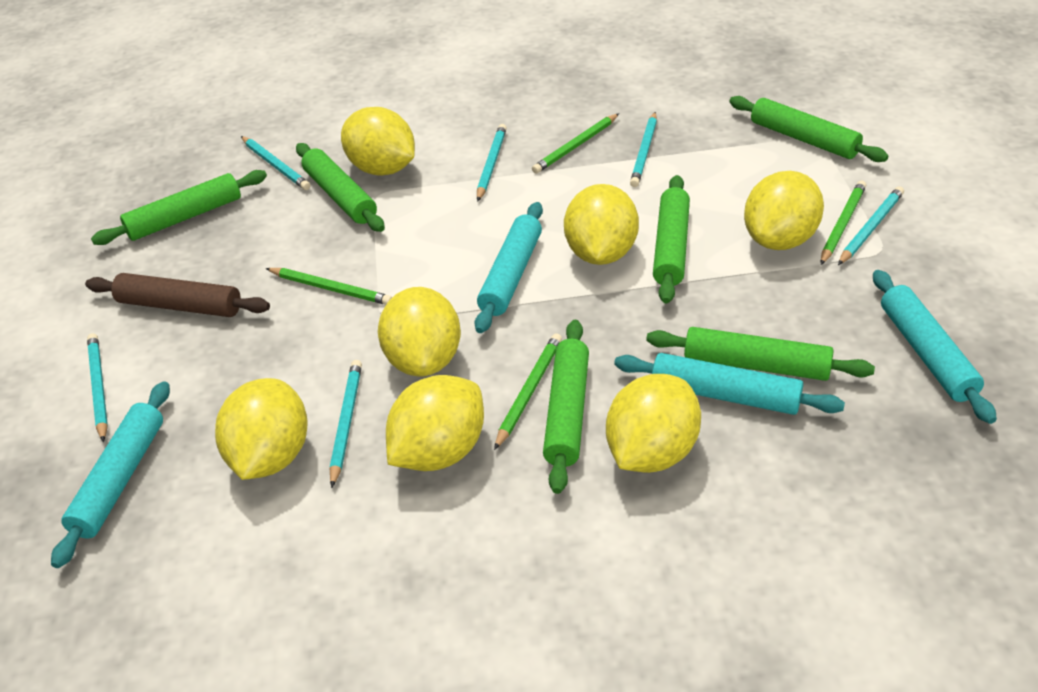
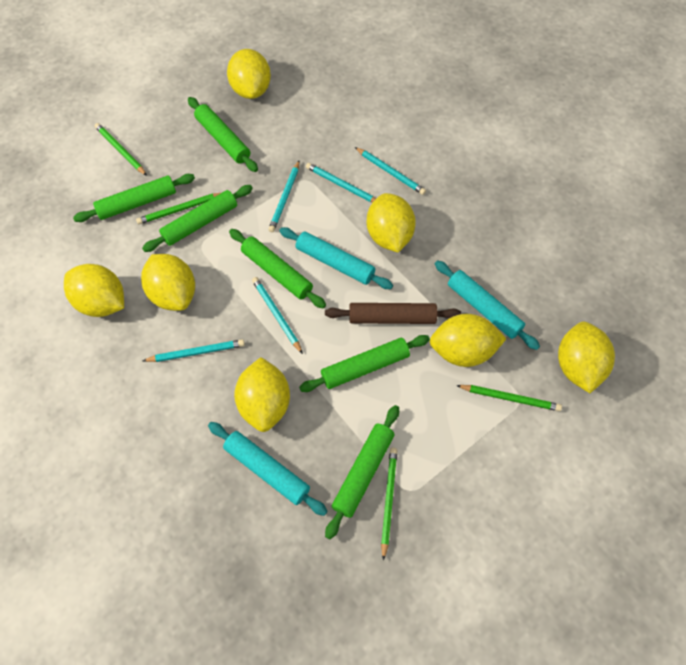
turquoise pencil: [87,333,108,442] [241,136,311,190] [330,360,362,488] [477,124,507,202] [630,112,657,187] [838,186,904,265] = 6 -> [143,339,245,362] [252,277,303,354] [268,161,299,232] [306,163,376,203] [355,147,426,195] = 5
turquoise rolling pin: [51,381,170,568] [474,202,543,333] [614,353,845,415] [873,270,997,424] = 4 -> [208,422,328,516] [279,227,393,289] [435,260,540,350] = 3

